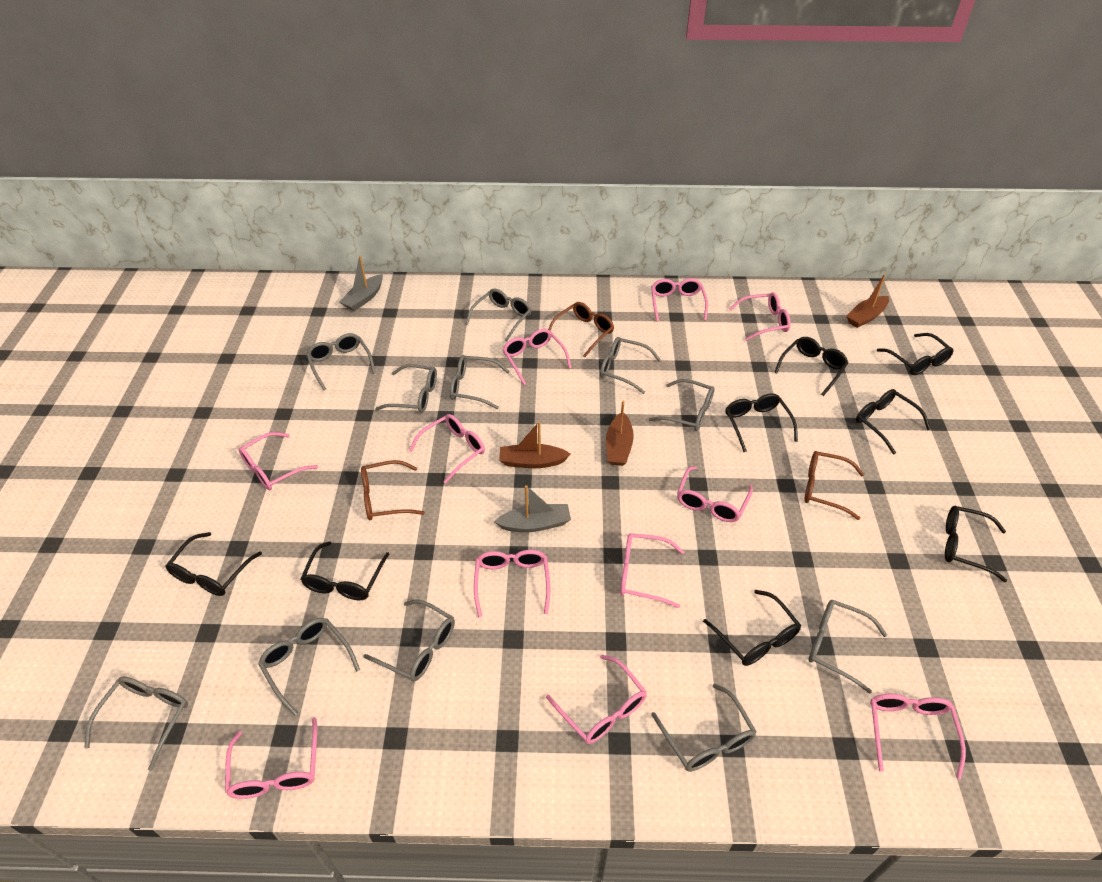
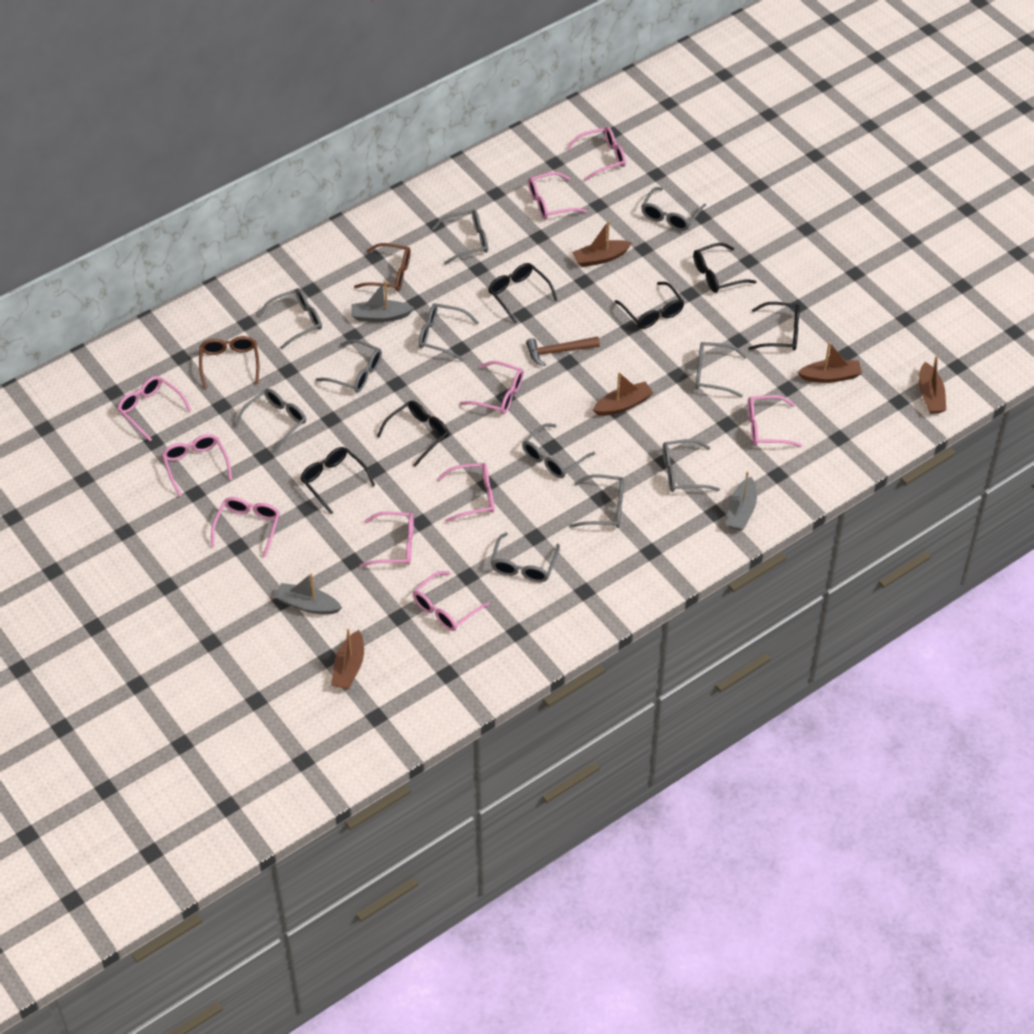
black glasses: [166,532,262,596] [301,541,389,600] [703,590,801,666] [725,393,798,452] [774,337,848,396] [856,389,931,454] [877,333,954,375] [945,506,1007,583] = 8 -> [300,447,375,514] [377,401,449,467] [488,263,558,324] [615,282,684,329] [693,243,756,293] [748,302,800,350] = 6
brown boat: [499,421,570,468] [606,401,634,466] [846,274,889,328] = 3 -> [331,629,364,689] [572,221,633,267] [593,372,653,416] [797,342,862,383] [919,355,946,414] = 5
brown glasses: [361,460,425,520] [548,302,614,357] [805,451,864,520] = 3 -> [199,336,259,389] [354,243,411,291] = 2
brown hammer: none = 0 -> [526,337,600,366] = 1
grey boat: [339,255,383,311] [494,485,571,532] = 2 -> [275,573,342,614] [351,281,414,322] [727,471,757,531] = 3
pink glasses: [225,717,317,799] [239,432,318,490] [409,414,485,484] [474,550,550,617] [502,329,571,385] [546,655,647,744] [620,533,684,608] [651,278,708,321] [677,466,753,522] [729,292,791,341] [870,694,966,779] = 11 -> [117,376,191,441] [162,434,232,496] [211,497,280,557] [360,511,414,567] [413,571,490,631] [437,463,494,523] [460,361,524,414] [528,172,587,219] [566,127,626,181] [748,395,802,447] = 10

